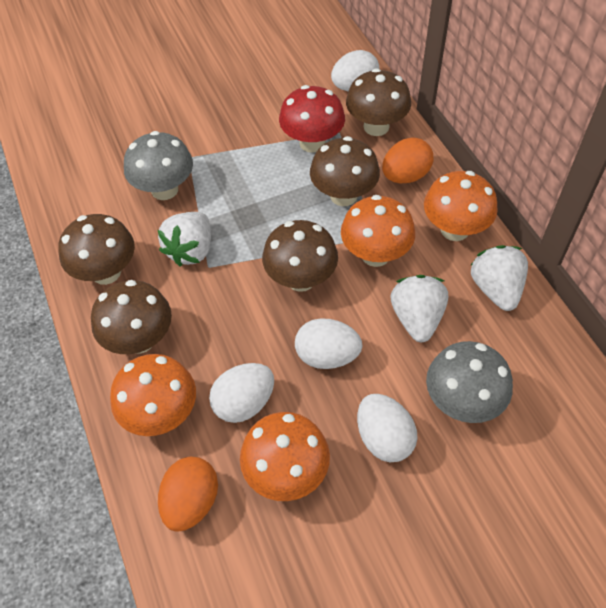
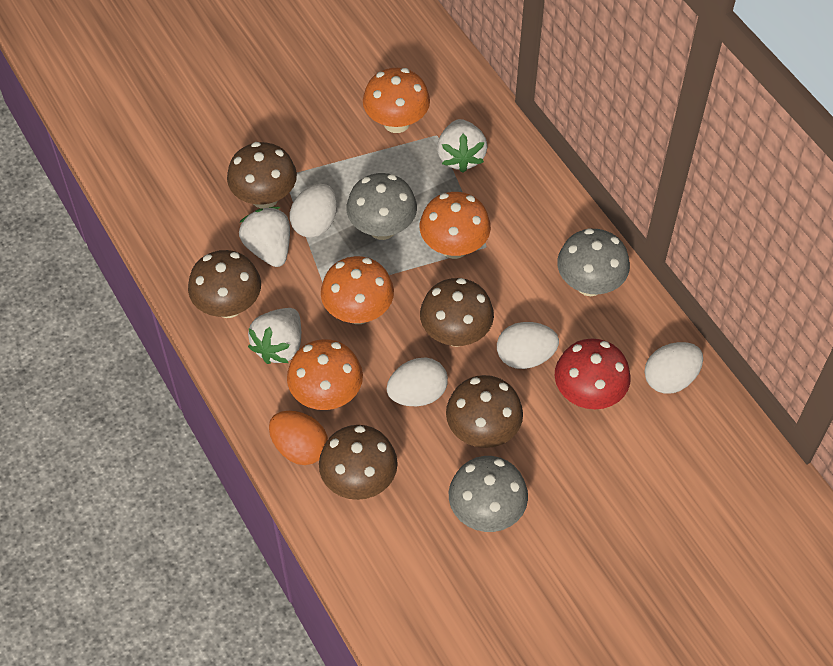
grey mushroom: [124,131,193,200] [426,341,513,423] = 2 -> [347,173,417,240] [449,456,528,532] [557,229,630,296] = 3
orange egg: [158,457,218,532] [382,137,433,184] = 2 -> [269,411,328,465] = 1

